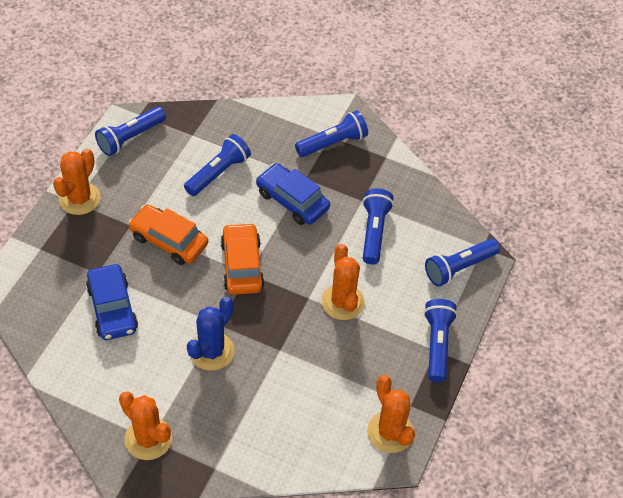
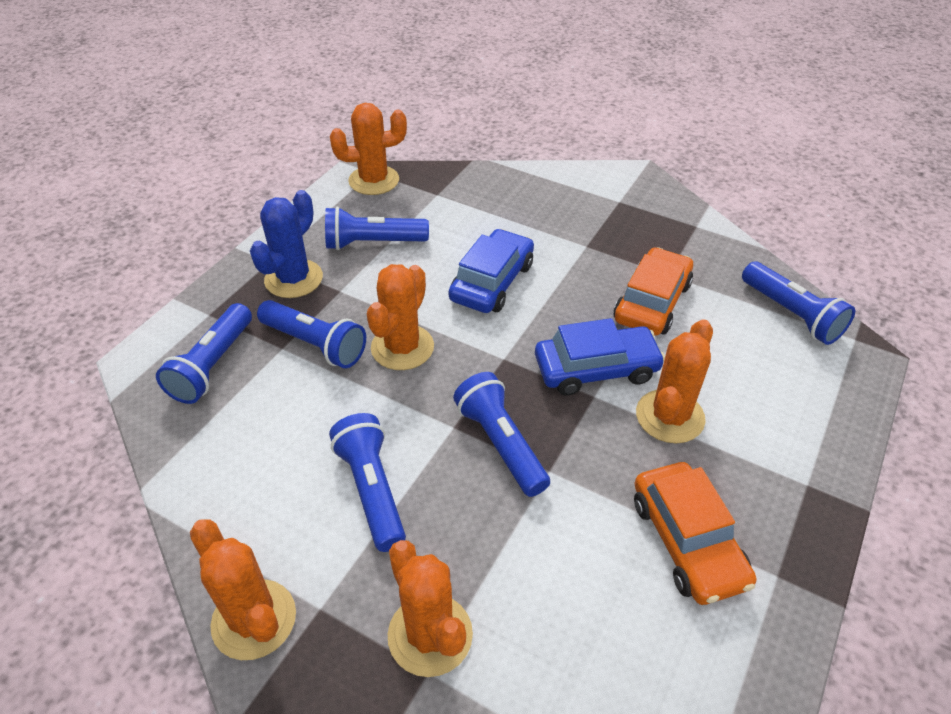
orange cactus: [53,149,101,215] [119,392,172,460] [321,244,365,320] [367,375,415,453] = 4 -> [190,519,296,660] [330,103,407,195] [367,264,434,370] [388,540,473,677] [636,319,713,443] = 5

